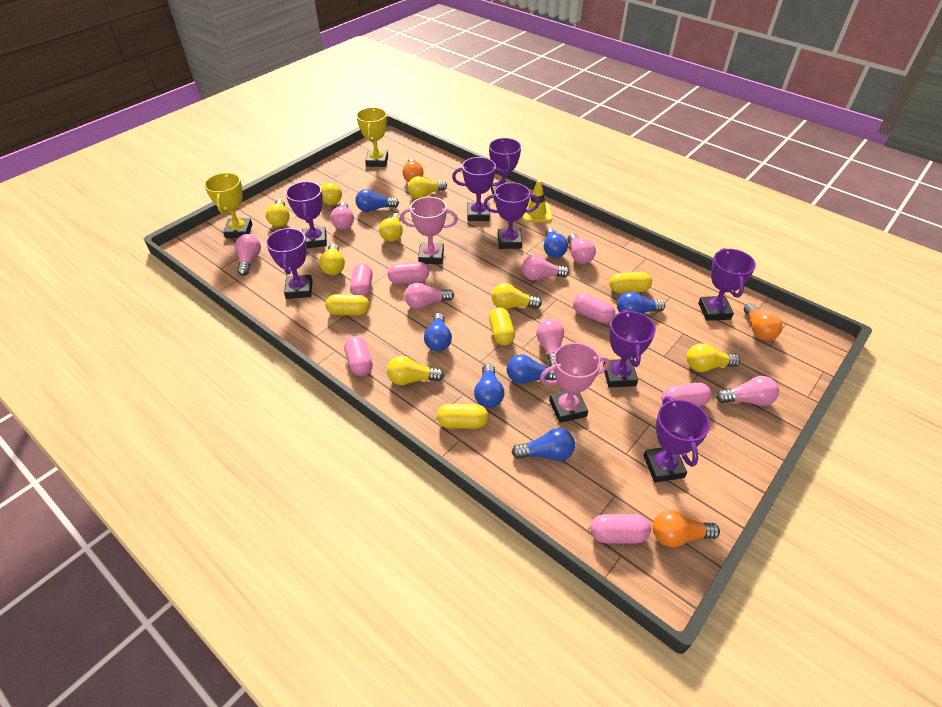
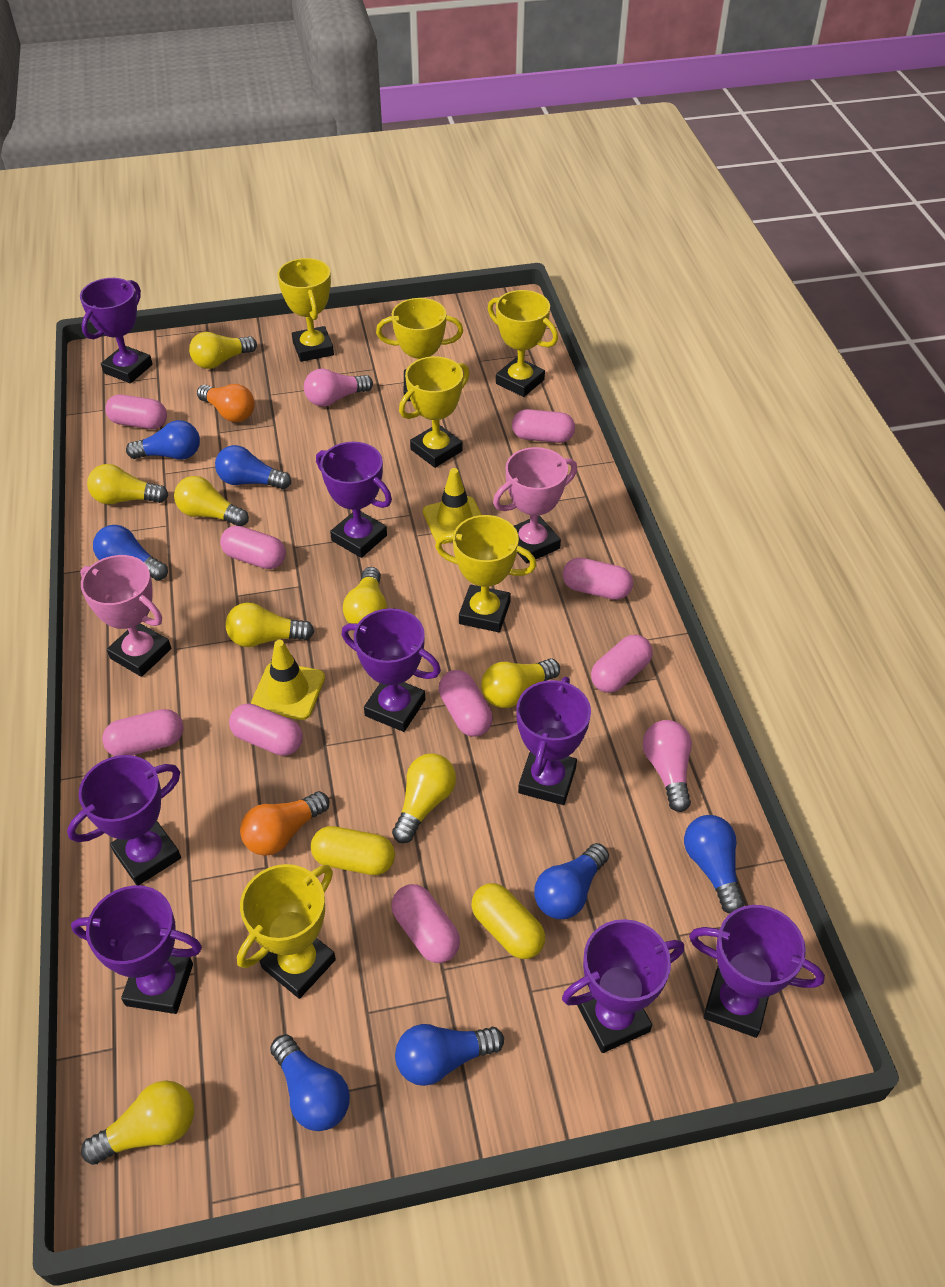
orange light bulb: [402,159,424,182] [653,510,720,547] [744,303,783,340] = 3 -> [197,384,255,422] [240,791,329,856] = 2
pink capsule: [344,336,373,376] [350,264,373,297] [388,262,429,284] [573,293,615,324] [591,514,651,543] [661,382,711,406] = 6 -> [102,709,184,756] [105,395,167,429] [220,526,286,569] [229,703,303,756] [391,884,460,963] [439,670,493,737] [512,409,575,443] [563,558,633,600] [591,635,653,693] = 9
pink light bulb: [235,234,261,276] [331,202,354,230] [404,283,454,309] [522,255,569,281] [536,319,564,367] [567,234,596,264] [716,376,779,406] = 7 -> [304,368,373,407] [643,720,692,812] = 2
yellow capsule: [325,294,370,315] [437,404,489,429] [489,307,515,346] [609,272,652,293] = 4 -> [311,826,395,875] [471,883,545,959] = 2
yellow traffic cone: [522,180,552,222] = 1 -> [251,640,325,720] [423,468,482,544] = 2
yellow trophy: [204,173,252,238] [356,107,388,167] = 2 -> [237,864,336,999] [277,258,334,362] [376,298,463,401] [399,356,469,468] [435,515,537,632] [488,290,558,397] = 6

